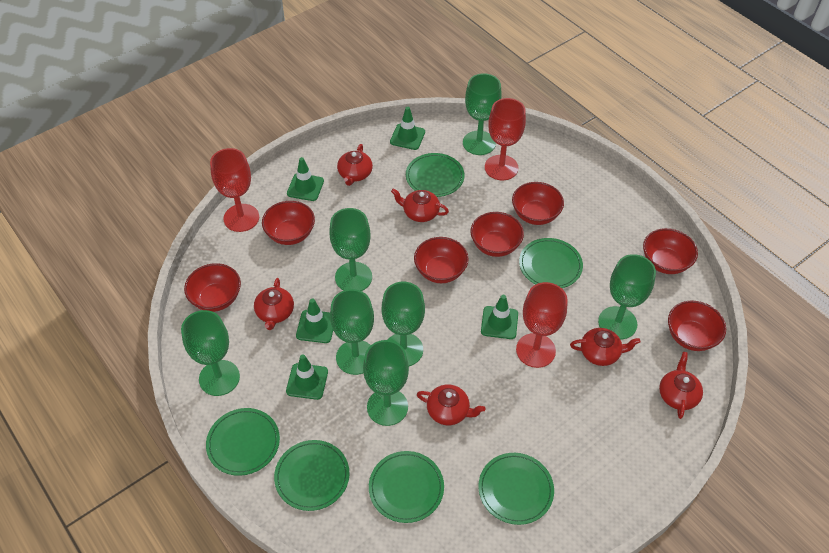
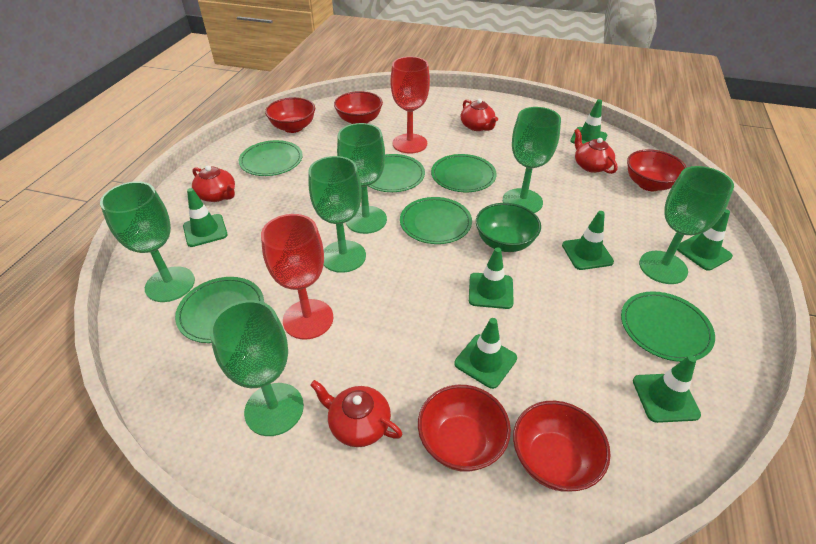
green bowl: none = 0 -> [476,203,541,252] = 1
green goblet: [181,310,240,396] [329,208,372,291] [330,289,374,375] [363,340,409,426] [382,282,425,366] [463,73,502,155] [598,254,656,339] = 7 -> [100,181,195,302] [210,300,304,436] [308,156,366,273] [337,123,387,234] [503,107,561,213] [639,166,734,284] = 6
green traffic cone: [286,355,328,400] [287,157,324,201] [296,299,333,343] [390,107,425,150] [481,295,518,339] = 5 -> [183,188,228,247] [455,318,517,389] [469,247,514,309] [562,211,614,270] [570,99,607,144] [633,355,701,423] [677,209,733,271] = 7
red bowl: [184,263,241,312] [262,201,315,245] [414,237,469,283] [470,212,524,257] [512,182,564,225] [643,228,698,274] [668,301,726,351] = 7 -> [265,97,315,133] [334,91,383,124] [418,385,511,472] [513,401,611,492] [627,149,687,191] = 5
red goblet: [210,148,259,232] [485,98,526,180] [516,282,568,368] = 3 -> [261,214,333,340] [390,57,430,154] = 2
red teapot: [254,278,294,330] [337,144,373,186] [391,188,449,222] [417,384,486,425] [570,328,640,366] [659,352,703,419] = 6 -> [192,166,235,202] [310,380,403,447] [461,99,498,131] [574,129,618,174] = 4

